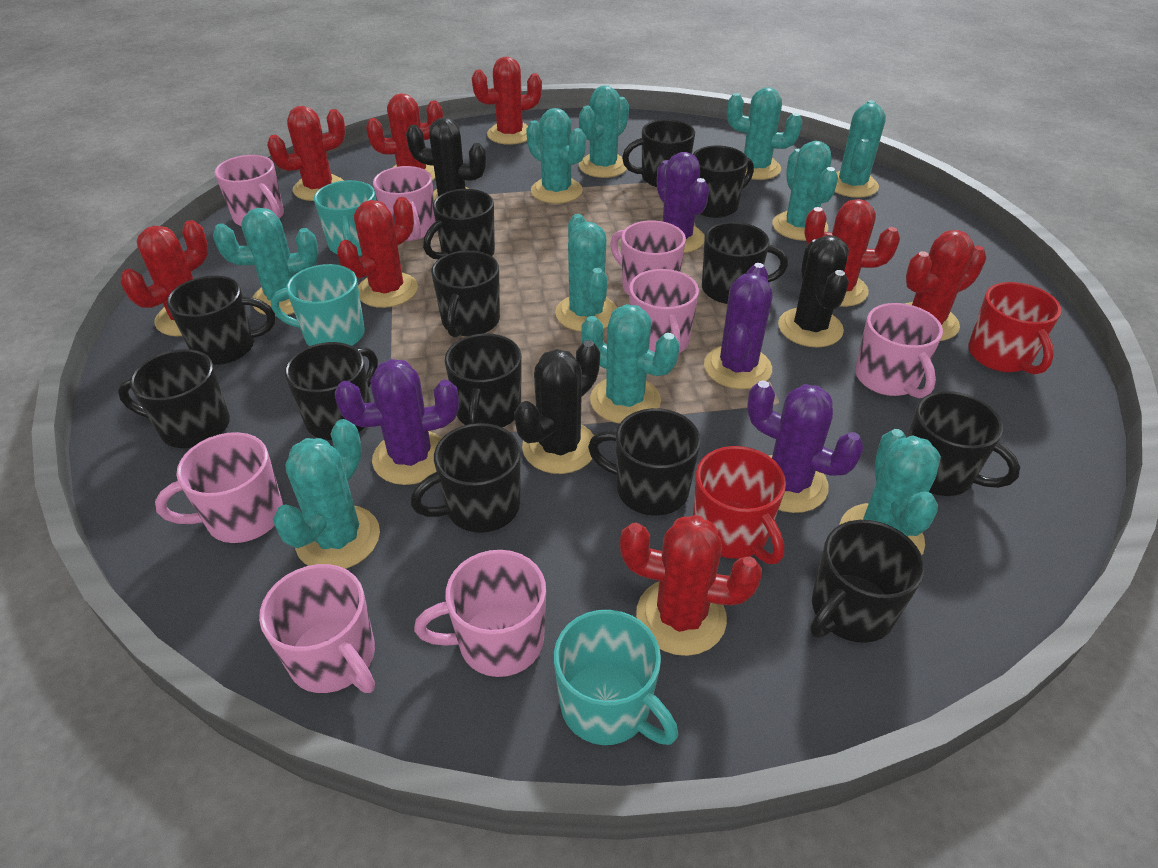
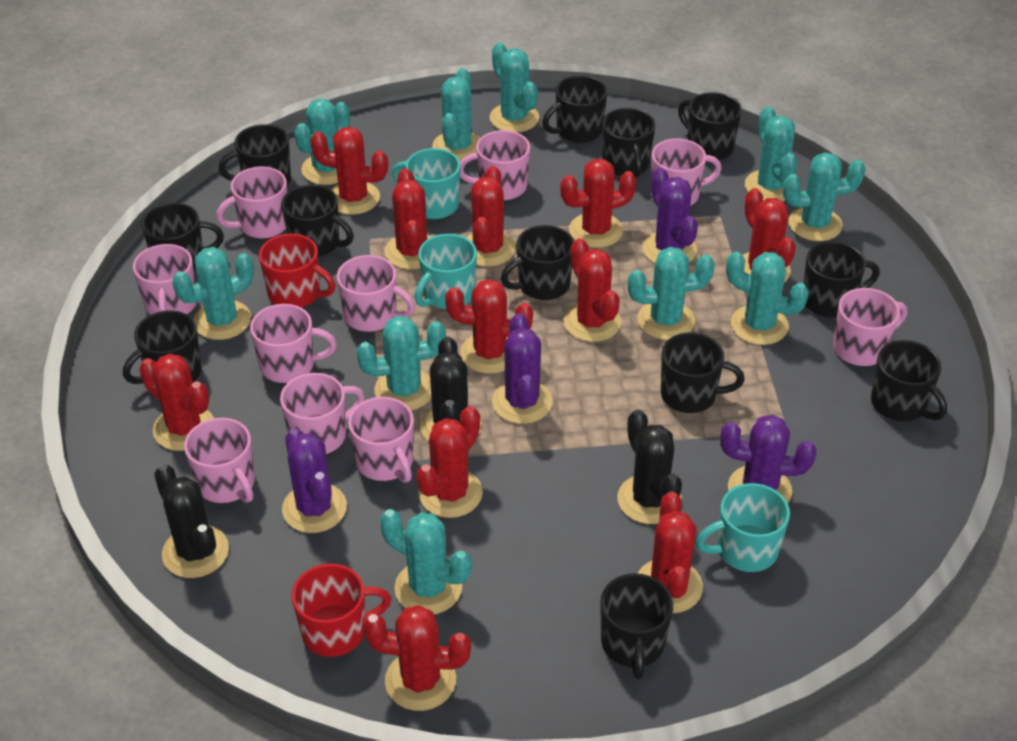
black mug: [118,349,230,448] [167,275,275,365] [285,342,378,440] [410,423,521,533] [423,189,495,259] [431,250,500,338] [445,333,522,427] [588,408,701,516] [622,119,695,187] [692,146,754,218] [702,222,788,304] [810,520,924,643] [907,391,1020,496] = 13 -> [123,310,202,384] [141,203,224,271] [219,124,291,185] [281,184,354,257] [501,225,574,300] [542,75,607,143] [600,573,673,679] [602,108,656,178] [661,332,745,413] [678,92,742,160] [804,241,880,317] [871,340,947,421] = 12
pink mug: [155,432,283,543] [215,155,284,226] [259,564,375,693] [373,166,435,241] [414,550,546,677] [610,220,686,295] [629,269,699,356] [855,303,943,399] = 8 -> [133,244,197,315] [184,418,255,503] [216,166,287,239] [250,304,337,383] [280,373,365,454] [337,255,415,332] [348,397,414,483] [460,130,530,200] [651,138,722,206] [833,288,907,366] = 10
red cactus: [121,220,208,336] [267,106,346,201] [337,197,418,308] [366,93,443,181] [472,57,542,145] [620,515,762,656] [805,199,900,307] [904,230,987,341] = 8 -> [139,354,214,451] [310,127,388,215] [363,605,471,711] [385,169,431,269] [416,406,483,518] [445,279,533,374] [466,166,515,267] [560,159,637,248] [564,238,621,342] [637,491,703,614] [742,188,796,283] = 11

